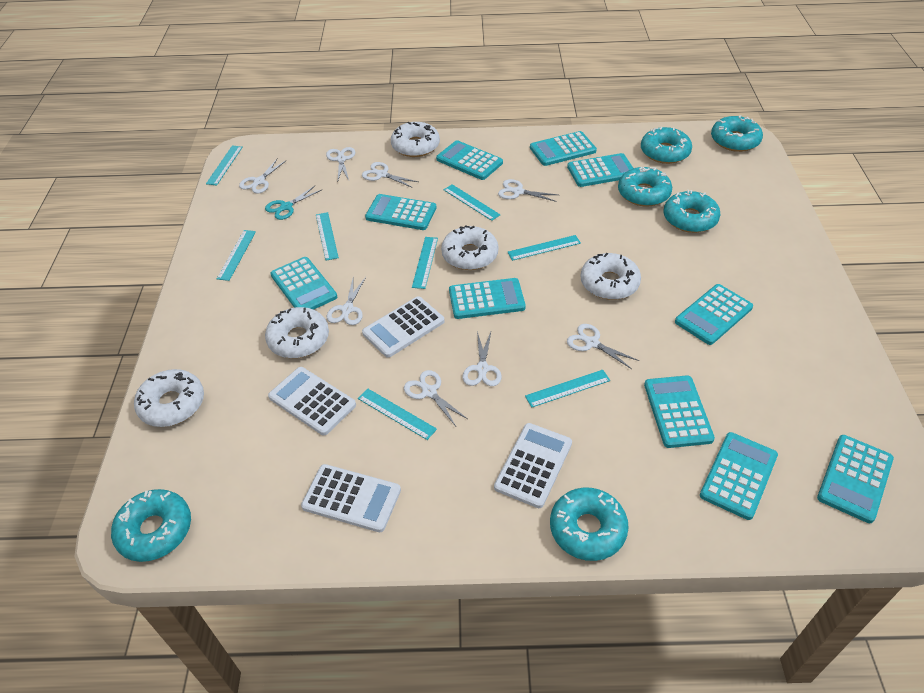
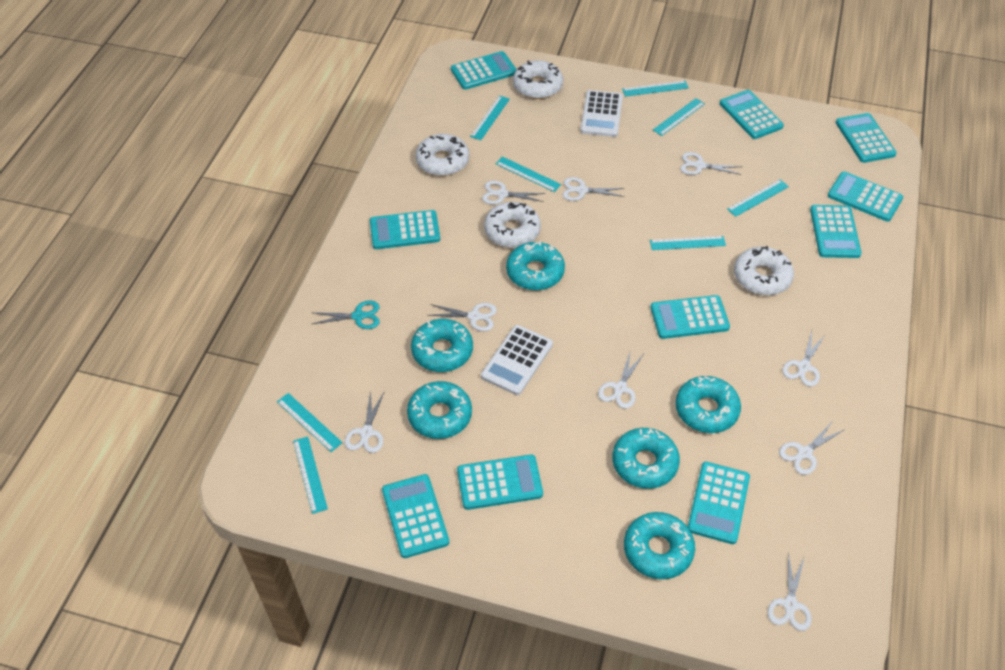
white calculator: [268,367,356,435] [301,464,401,532] [362,296,445,358] [494,423,572,508] = 4 -> [481,325,553,395] [581,90,623,137] = 2
white donut: [134,369,204,427] [265,307,329,358] [391,122,440,157] [441,225,499,270] [581,253,641,300] = 5 -> [416,134,469,176] [484,202,541,248] [513,60,563,99] [734,246,794,295] = 4
white scissors: [239,158,287,194] [326,147,355,180] [327,277,366,325] [362,162,418,188] [404,370,468,426] [463,331,502,386] [498,179,558,202] [567,324,639,369] = 8 -> [344,391,385,453] [427,303,497,331] [482,180,545,205] [563,177,625,201] [598,350,643,409] [680,152,742,175] [768,552,812,631] [779,421,844,475] [782,332,825,387] = 9

